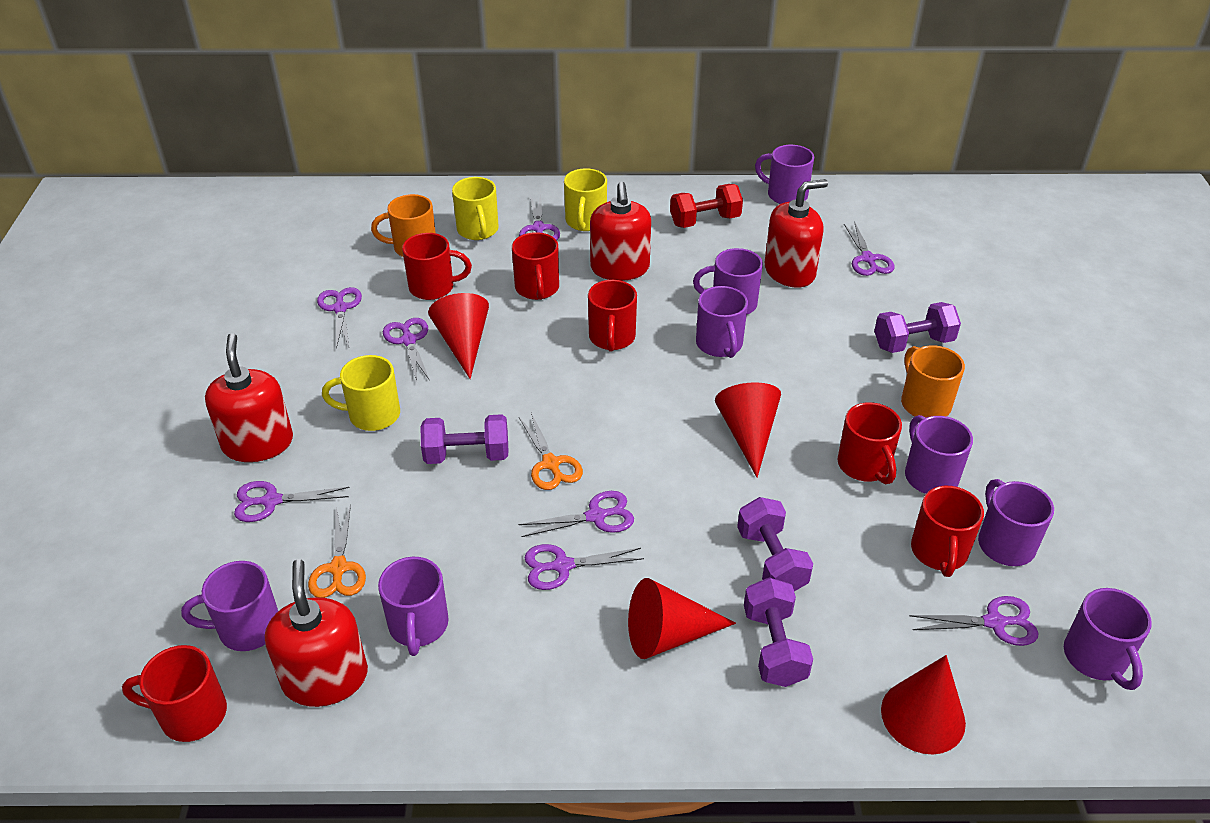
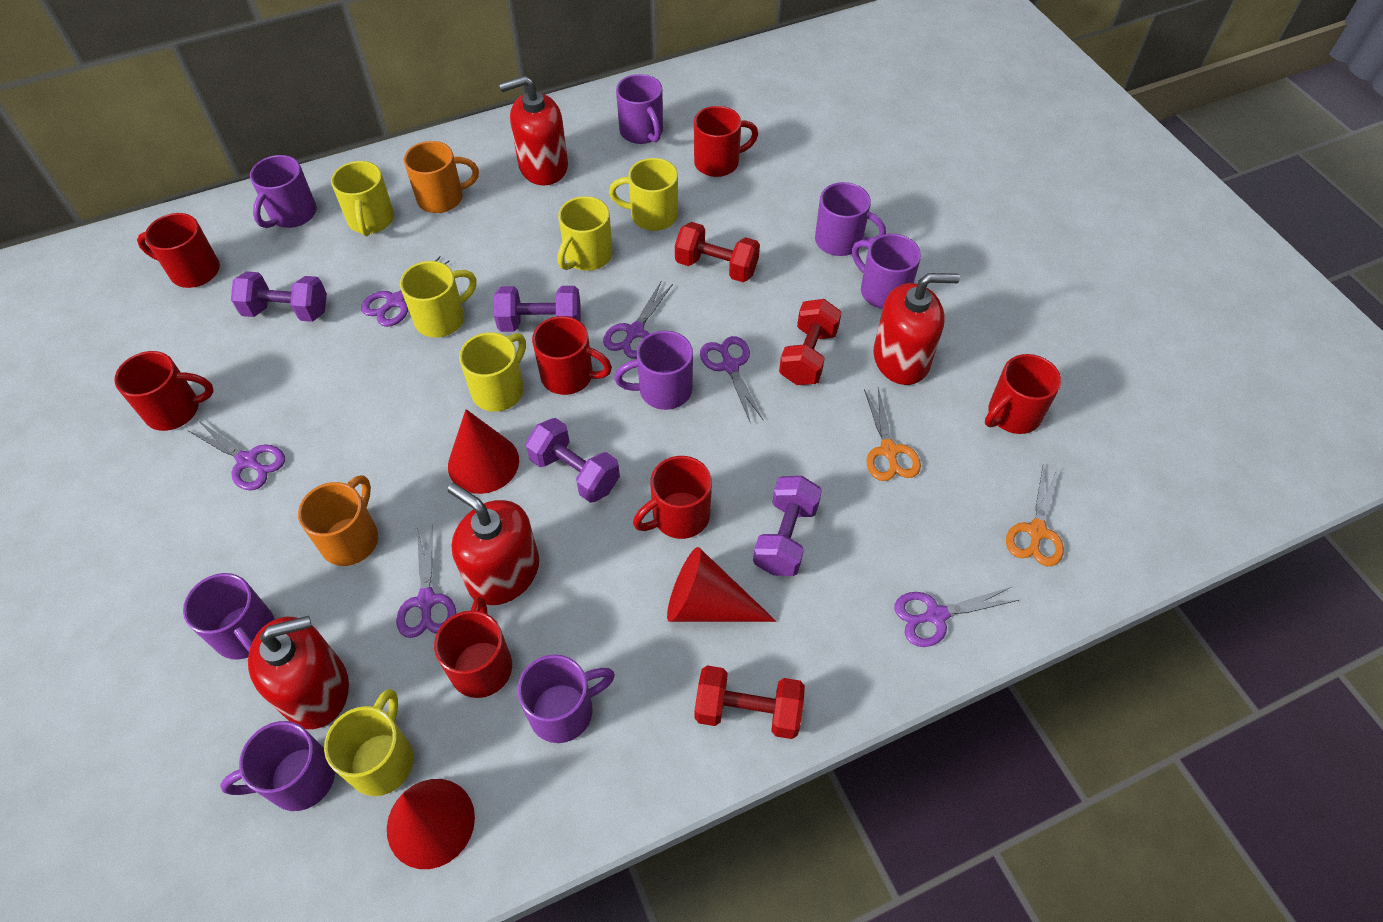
purple scissors: [234,481,350,522] [317,287,362,349] [383,318,430,381] [518,491,634,537] [519,194,560,240] [524,544,644,590] [844,222,895,276] [909,596,1039,646] = 8 -> [187,420,285,490] [361,256,449,327] [396,527,456,638] [603,282,673,359] [700,336,764,421] [894,587,1019,647] = 6
red cone: [428,293,489,379] [628,578,736,659] [715,382,781,478] [881,655,966,754] = 4 -> [387,779,475,869] [448,409,519,494] [667,547,776,622] = 3
red dumbbell: [670,184,743,228] = 1 -> [675,222,760,282] [694,665,805,739] [779,299,842,385] = 3
red mug: [122,645,227,742] [402,233,472,300] [512,232,559,300] [588,280,637,352] [837,402,902,484] [911,486,984,577] = 6 -> [114,351,214,431] [137,213,220,288] [434,597,512,698] [532,316,612,395] [633,456,712,539] [694,106,758,177] [985,354,1061,434] = 7
yellow mug: [322,355,400,431] [452,177,499,240] [564,168,607,231] = 3 -> [324,689,414,796] [331,161,394,236] [400,261,477,338] [459,332,526,411] [557,196,613,271] [609,158,678,231] = 6

